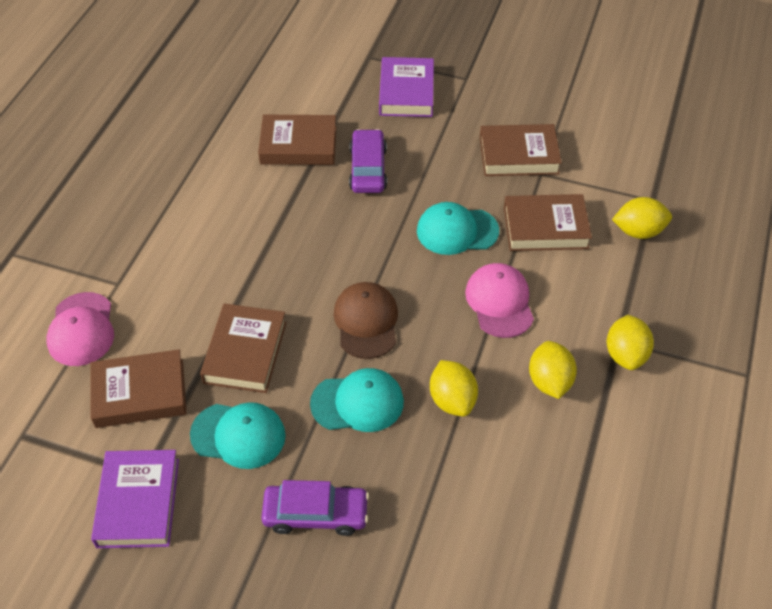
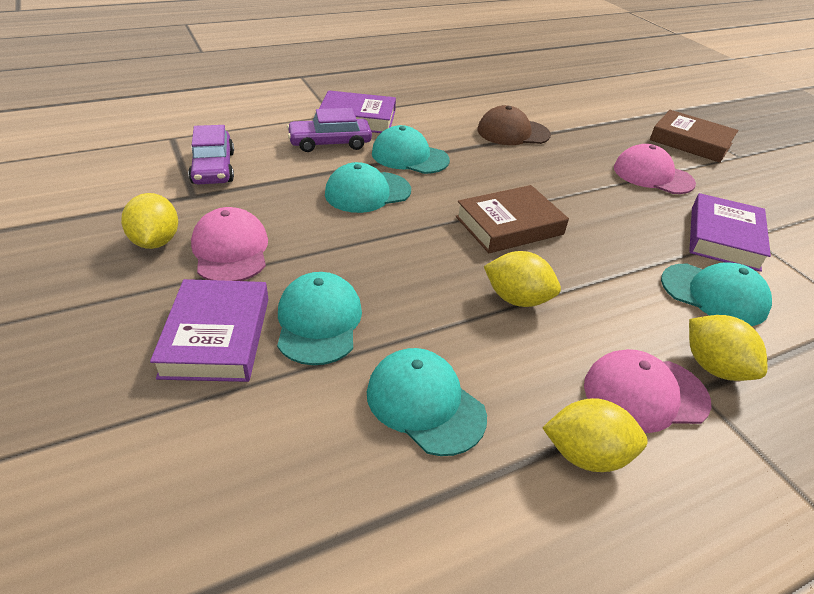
brown book: [91,349,187,428] [200,303,287,393] [258,115,337,165] [480,124,562,176] [504,194,592,251] = 5 -> [456,185,569,253] [650,110,738,163] = 2
pink cap: [46,292,114,366] [465,263,534,338] = 2 -> [191,207,268,281] [584,349,712,433] [614,144,696,194] = 3
purple book: [91,450,179,548] [379,57,434,117] = 2 -> [150,279,268,382] [319,90,396,133] [689,193,771,272] = 3
turquoise cap: [190,402,286,469] [310,368,404,432] [417,202,499,255] = 3 -> [277,272,362,365] [325,162,411,213] [367,348,487,456] [372,125,450,174] [661,262,772,326] = 5

